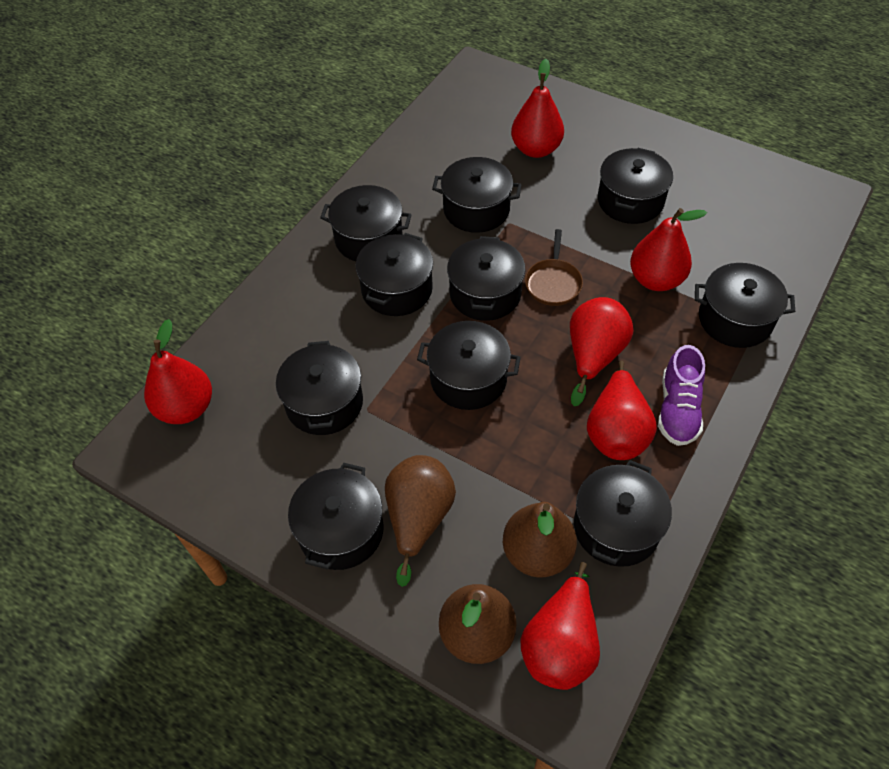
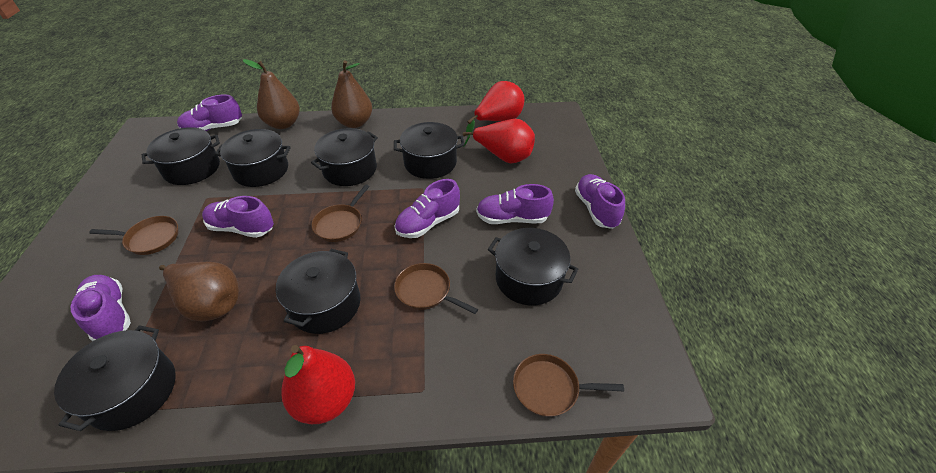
black pot: [276,341,363,435] [288,463,383,570] [320,185,412,261] [356,233,433,316] [417,321,521,410] [432,157,522,233] [447,236,525,321] [574,460,672,567] [598,148,673,224] [695,263,795,348] = 10 -> [54,325,176,431] [142,127,220,185] [215,129,291,187] [276,249,361,334] [311,128,378,186] [394,122,464,179] [488,228,578,305] = 7
brown pan: [525,229,583,306] = 1 -> [89,216,179,255] [311,184,370,242] [394,263,478,314] [513,354,624,417] = 4
purple shoe: [658,345,705,446] = 1 -> [71,275,131,342] [177,95,242,131] [202,196,274,238] [395,179,460,238] [476,184,554,224] [575,174,625,229] = 6
red pear: [144,319,212,424] [511,59,564,158] [520,562,600,690] [570,297,633,406] [587,361,657,460] [630,208,707,291] = 6 -> [281,345,355,424] [463,119,535,163] [466,81,524,136] = 3

